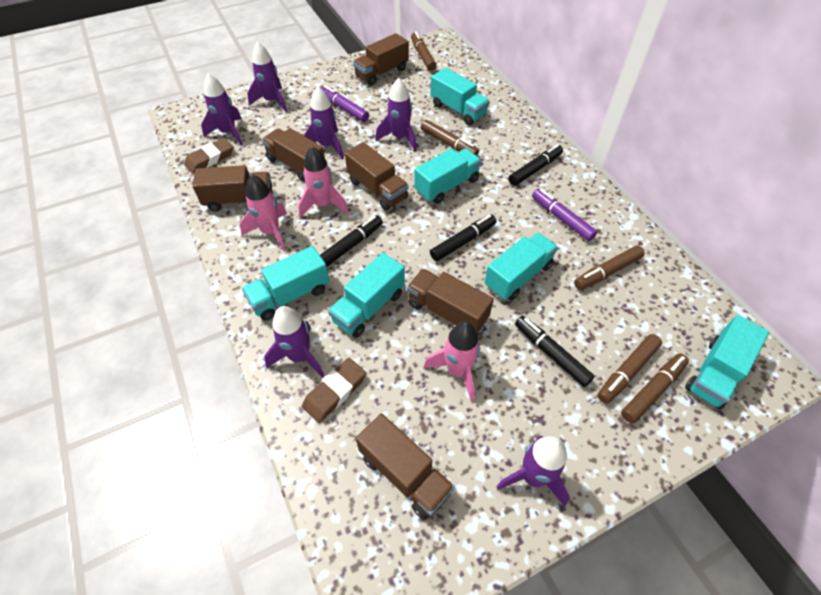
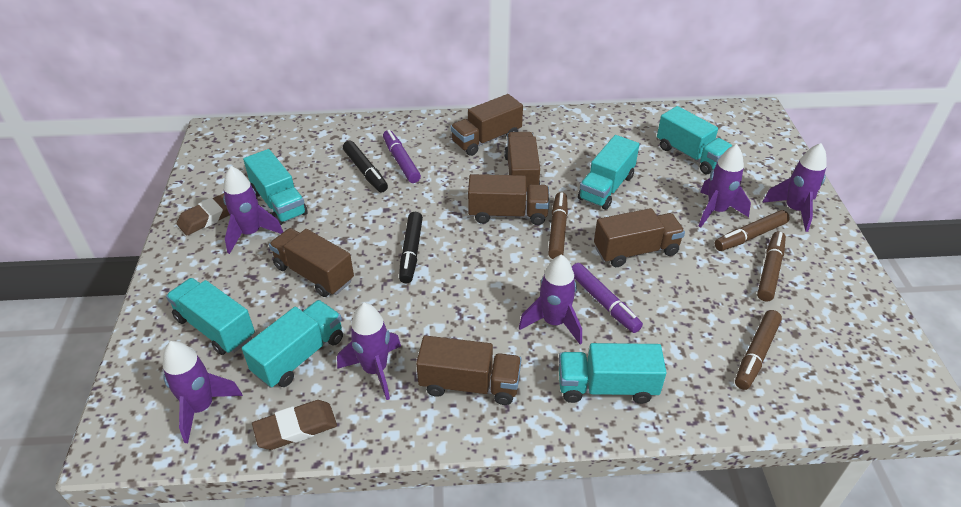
black marker: [320,215,383,267] [430,214,497,261] [509,144,563,186] [515,316,595,387] = 4 -> [343,141,388,193] [399,212,423,283] = 2
brown marker: [411,32,436,71] [421,120,479,156] [574,245,645,290] [597,334,662,404] [621,353,689,423] = 5 -> [548,192,568,259] [714,210,790,251] [735,310,782,390] [757,231,786,302] = 4
pink rocket: [240,174,287,251] [298,146,349,218] [424,322,480,402] = 3 -> none = 0

